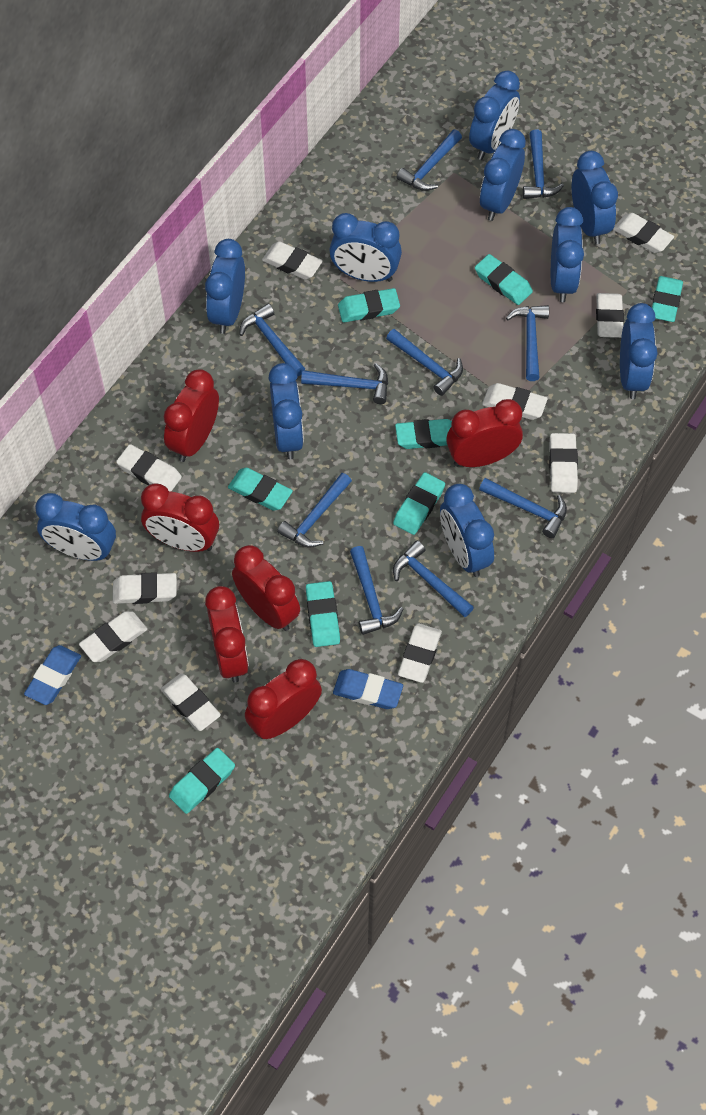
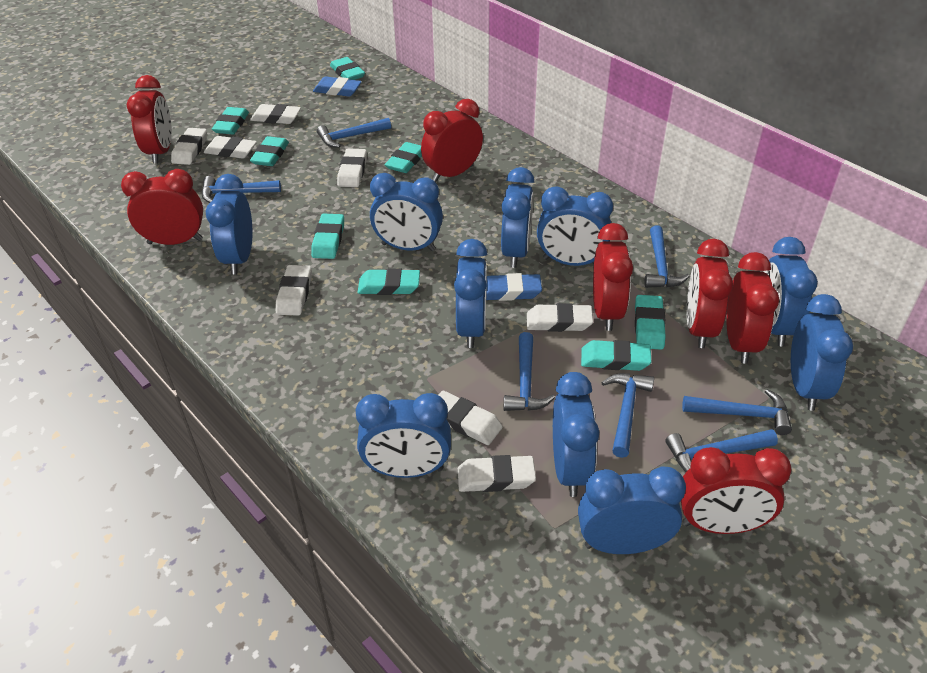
blue hammer: [239,304,305,376] [277,473,352,548] [301,363,388,404] [350,546,403,635] [386,329,463,396] [393,541,474,617] [397,129,462,191] [479,478,567,538] [506,305,549,381] [523,130,564,199] = 10 -> [202,176,281,203] [317,118,391,148] [503,332,555,411] [601,373,654,458] [644,225,690,288] [665,429,778,472] [682,389,792,435] = 7
red clock: [141,484,219,552] [164,369,219,462] [205,586,249,683] [232,545,300,631] [245,659,322,739] [446,399,523,467] = 6 -> [121,169,203,245] [127,75,172,164] [421,99,483,182] [593,223,633,331] [681,447,792,534] [687,239,733,348] [726,252,779,364] = 7
white eraser: [79,611,147,662] [113,572,177,604] [116,444,182,491] [161,673,221,731] [262,242,323,280] [398,623,442,683] [482,383,548,420] [549,433,578,493] [596,293,624,338] [613,213,674,253] = 10 -> [171,128,207,165] [204,136,257,159] [250,104,301,124] [276,265,312,316] [337,148,367,187] [439,391,503,445] [458,455,536,492] [527,303,593,332] = 8

